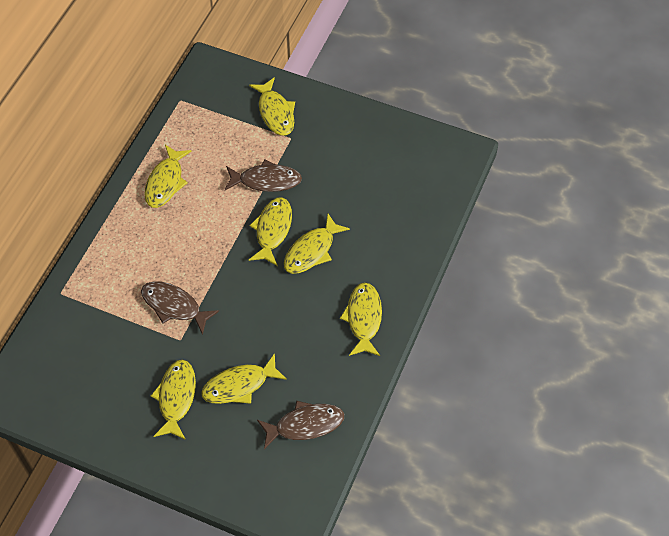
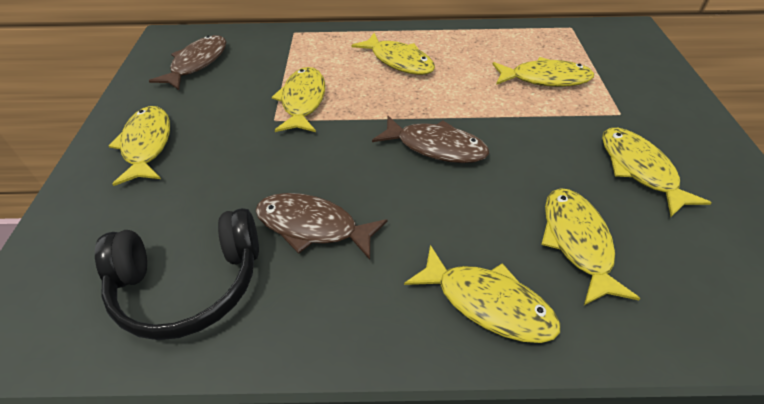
black headphones: none = 0 -> [95,208,259,340] = 1

